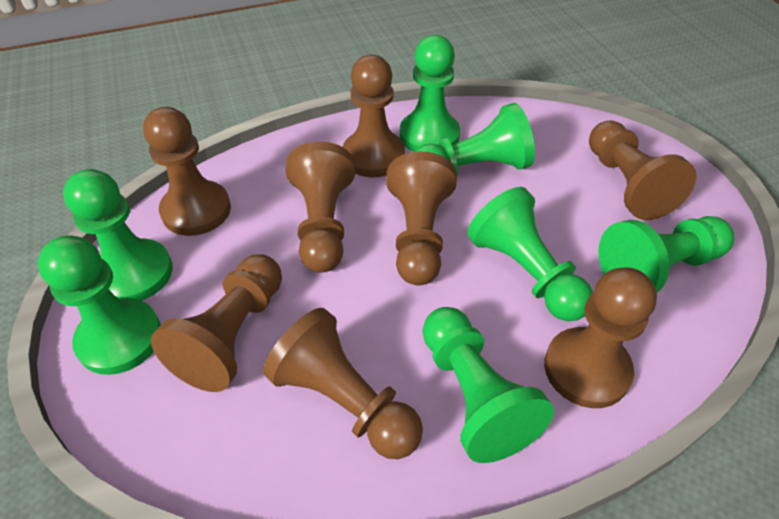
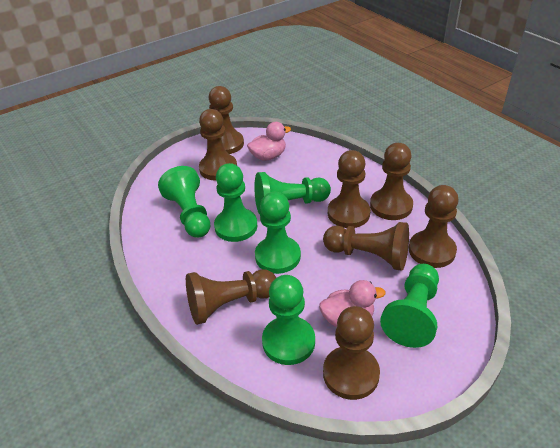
green pawn: [38,235,161,375] [63,169,173,301] [400,35,460,152] [415,103,535,176] [423,307,554,463] [467,187,593,321] [598,216,734,292] = 7 -> [158,166,210,238] [214,163,258,242] [254,172,331,214] [255,192,301,274] [262,275,315,365] [380,264,439,348] = 6
pink duck: none = 0 -> [247,122,291,161] [319,280,386,327] = 2

